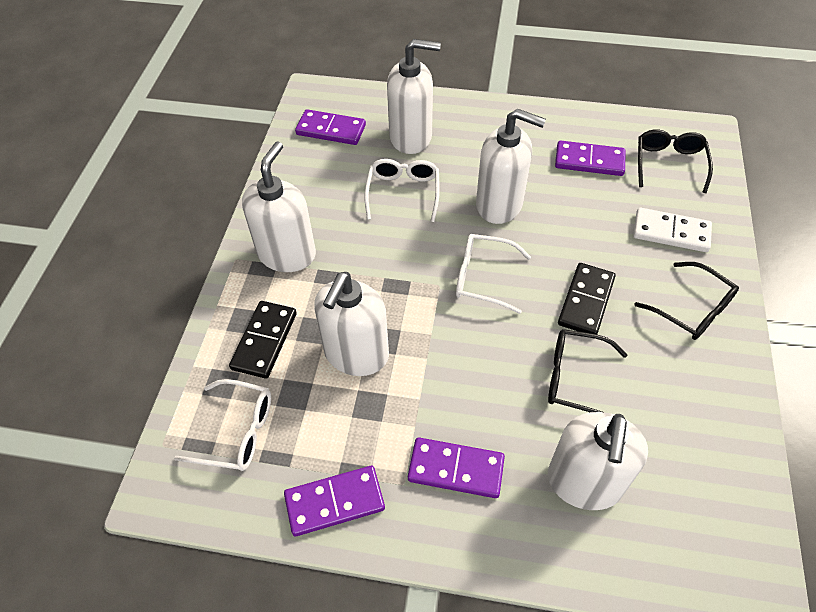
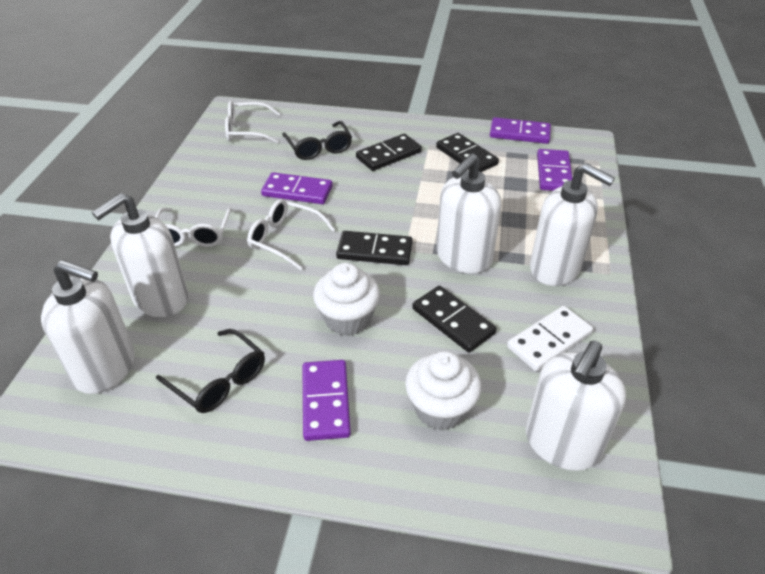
black domino: [229,301,297,379] [558,263,615,334] = 2 -> [336,231,413,265] [356,134,422,171] [412,286,497,353] [436,133,499,172] = 4
black glasses: [548,329,627,412] [634,262,739,340] [638,129,713,193] = 3 -> [156,329,265,413] [282,121,352,160] = 2
white cupcake: none = 0 -> [313,263,380,336] [405,351,481,431] = 2

